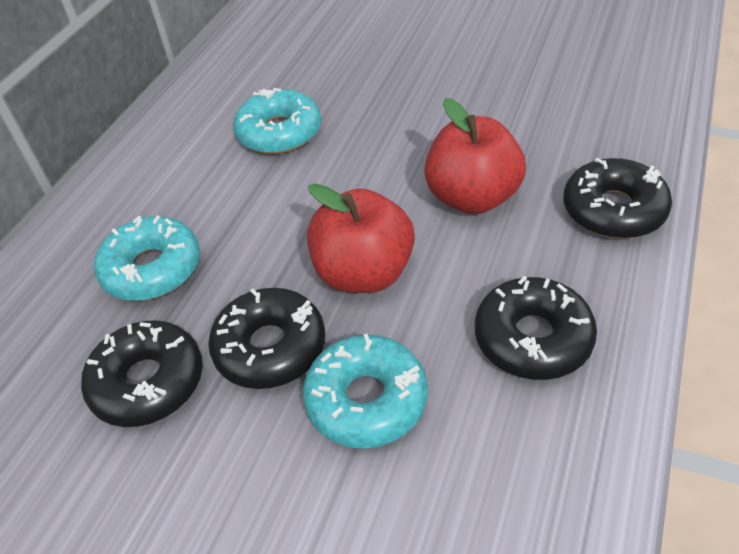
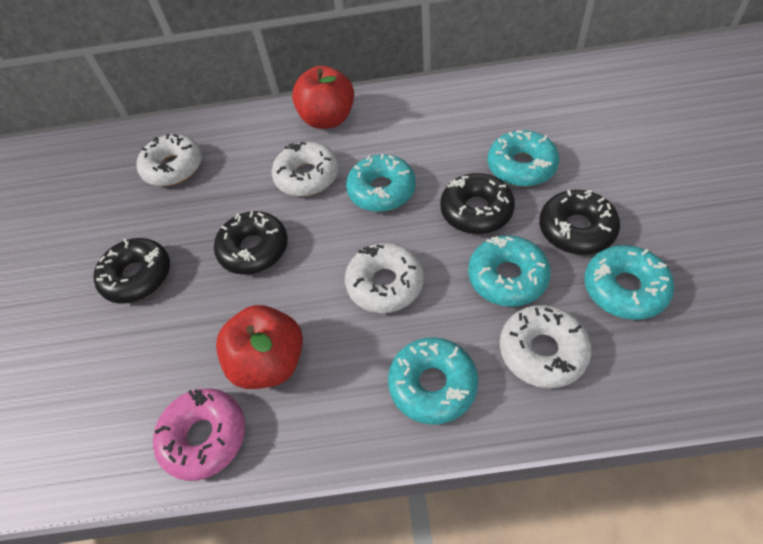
pink donut: none = 0 -> [153,388,245,481] = 1
turquoise donut: [94,216,200,301] [233,88,321,154] [303,334,428,449] = 3 -> [346,154,416,212] [388,337,478,425] [468,235,551,307] [488,130,559,187] [585,245,674,320] = 5
white donut: none = 0 -> [136,134,202,186] [272,142,339,196] [345,243,424,313] [500,305,591,388] = 4

